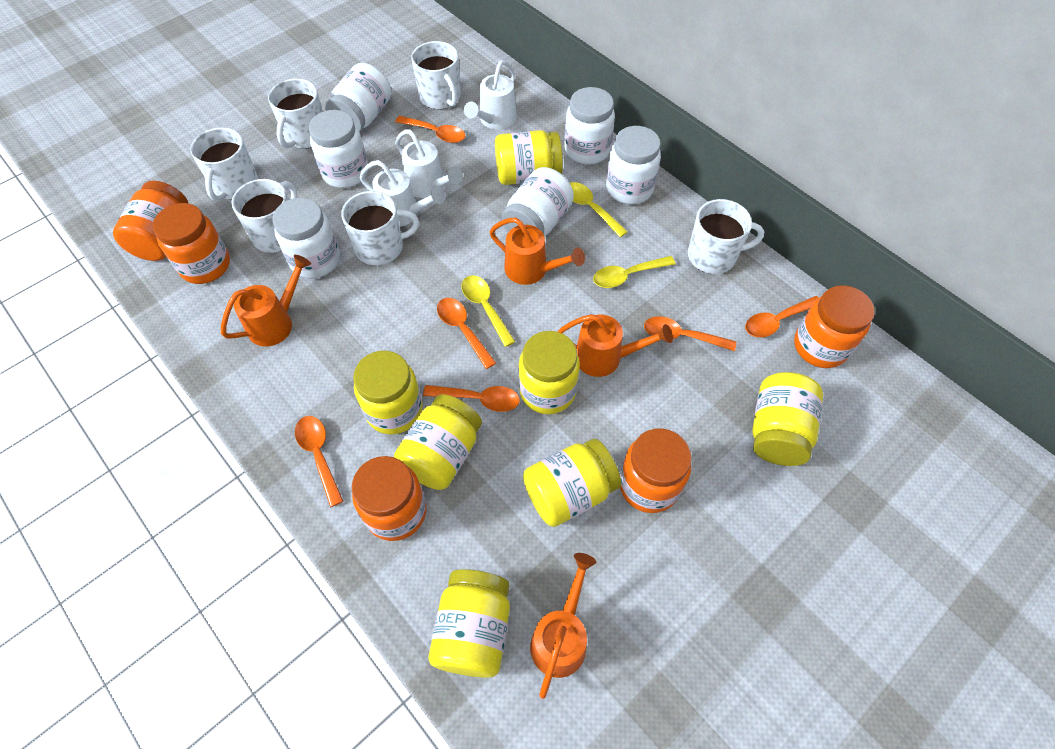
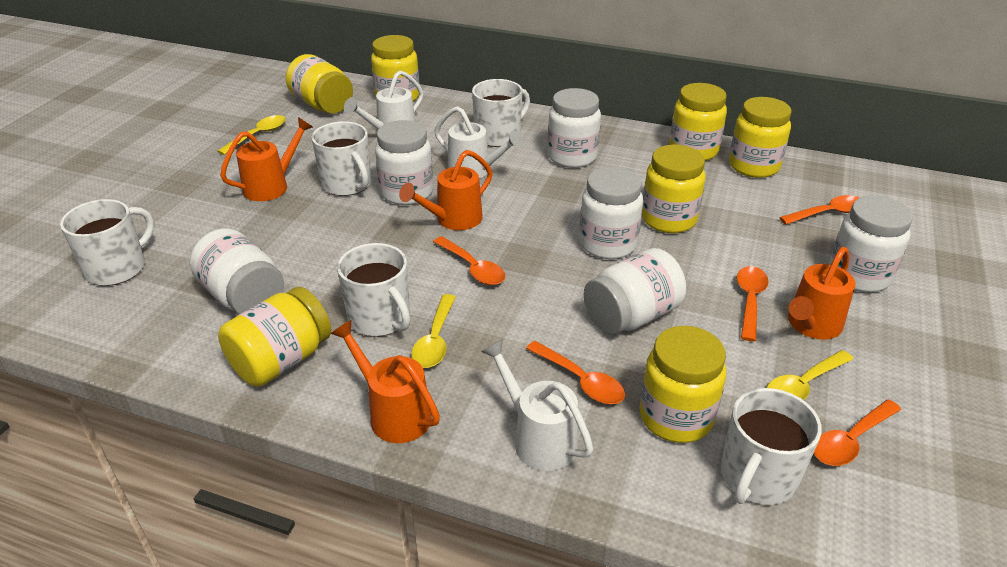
orange jar: [113,180,189,261] [153,203,230,284] [352,456,427,541] [620,428,692,513] [794,285,875,368] = 5 -> none = 0
orange spoon: [295,416,343,507] [395,116,465,143] [423,385,520,412] [437,298,496,369] [644,316,736,351] [745,296,819,337] = 6 -> [433,236,505,285] [526,341,625,404] [737,266,769,341] [779,195,860,225] [814,399,901,466] = 5
white mug: [190,128,258,202] [231,179,297,253] [268,79,323,149] [341,191,419,265] [411,41,461,110] [688,199,764,274] = 6 -> [60,199,154,286] [311,121,372,196] [337,243,410,337] [472,79,530,147] [721,388,822,505] = 5

